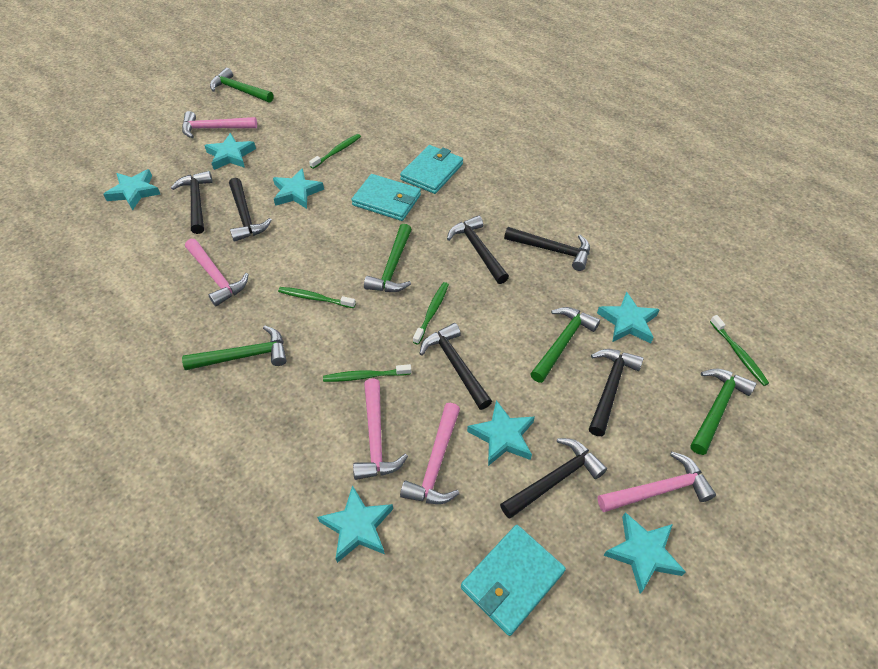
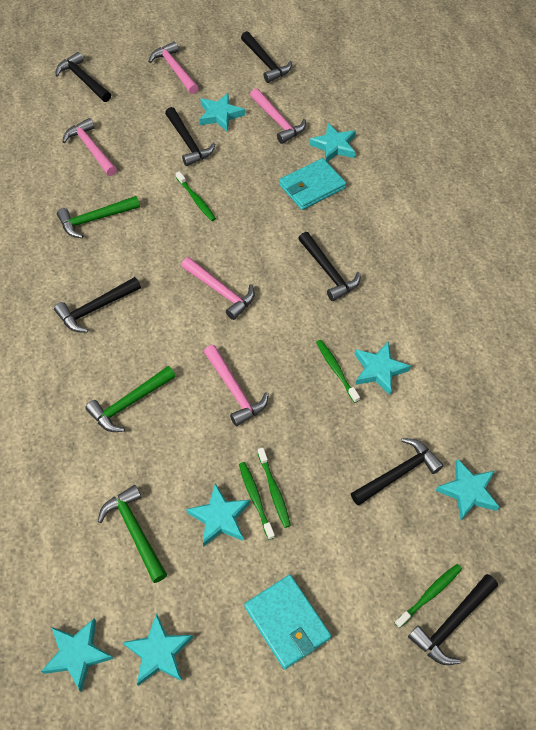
green hammer: [182,325,287,370] [210,68,273,103] [364,224,412,292] [530,307,600,383] [690,369,756,455] = 5 -> [57,196,140,238] [85,366,176,432] [98,485,167,583] = 3
turquoise wallet: [351,174,421,221] [400,145,463,194] [461,525,566,636] = 3 -> [244,575,331,669] [279,158,346,210] = 2

